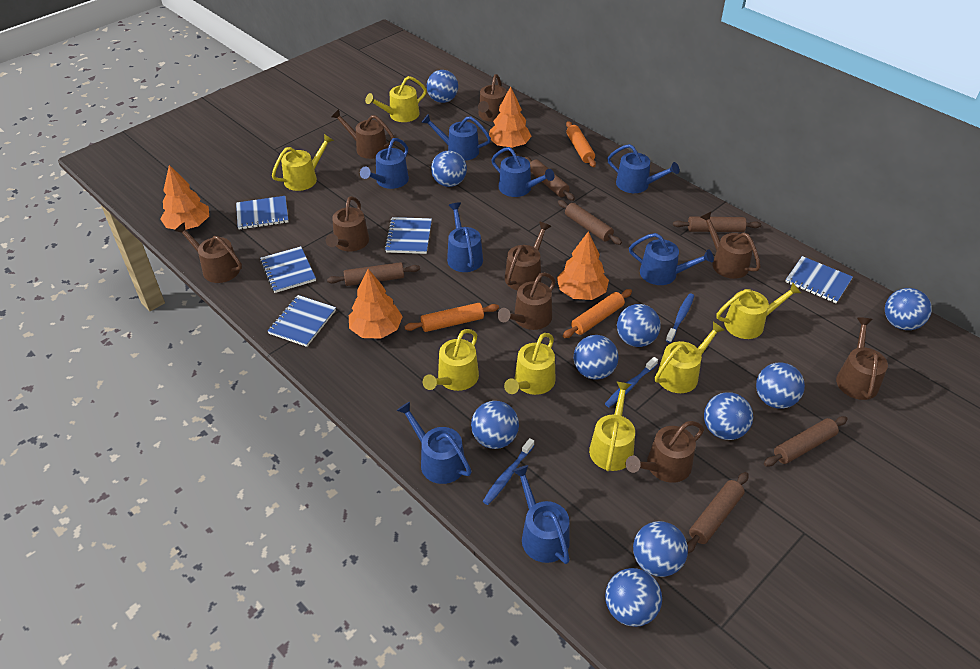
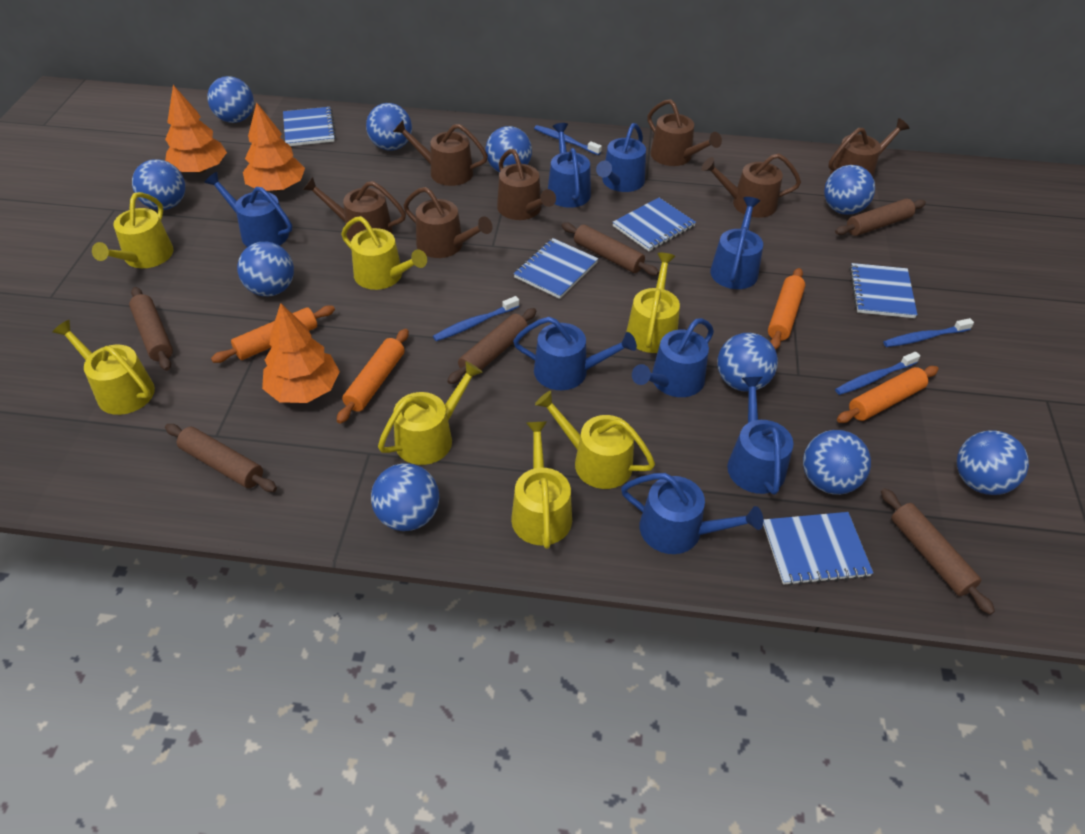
blue toothbrush: [483,438,534,505] [605,357,658,407] [666,294,694,343] = 3 -> [433,296,519,341] [534,125,602,155] [835,352,920,395] [883,318,974,347] = 4
brown watering can: [175,222,242,283] [326,196,369,252] [331,109,395,159] [478,74,507,122] [497,272,556,330] [505,222,551,290] [626,421,704,483] [700,212,761,279] [836,317,888,400] = 9 -> [303,177,406,241] [393,120,488,186] [403,187,492,258] [497,149,556,220] [647,99,722,166] [701,153,801,218] [828,118,909,177] = 7
orange rolling pin: [405,303,499,332] [563,289,632,338] [566,121,596,167] = 3 -> [211,305,335,363] [337,329,409,424] [768,268,805,350] [837,366,939,423] = 4
orange tree: [160,165,209,230] [349,269,403,339] [489,86,531,148] [557,232,609,300] = 4 -> [165,85,227,173] [243,102,305,192] [262,303,340,403] = 3

